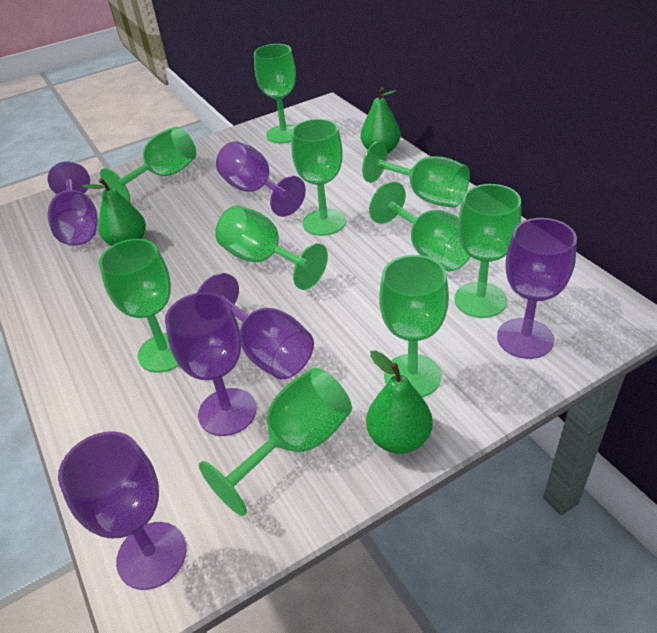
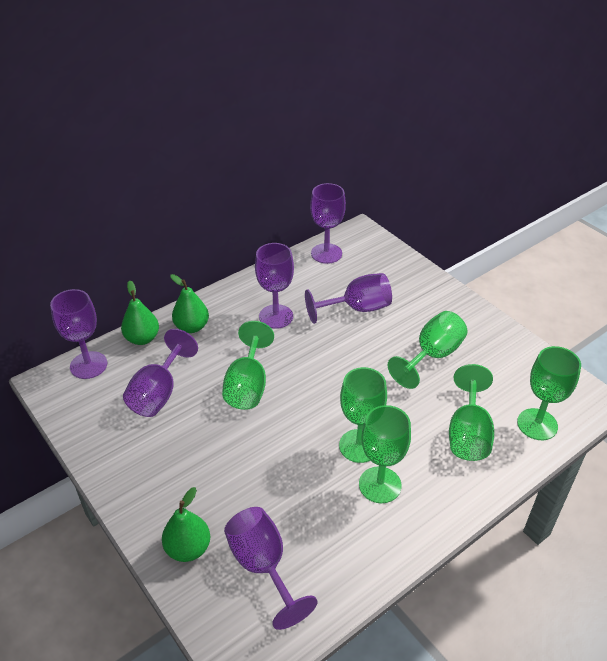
green goblet: [99,239,179,372] [100,126,196,202] [199,368,352,516] [215,206,328,290] [254,44,296,143] [291,119,346,236] [362,141,470,208] [369,181,471,271] [379,255,449,397] [454,184,521,318] = 10 -> [222,321,274,410] [339,367,387,463] [359,405,411,503] [387,311,467,389] [449,364,494,461] [517,346,581,440] = 6

